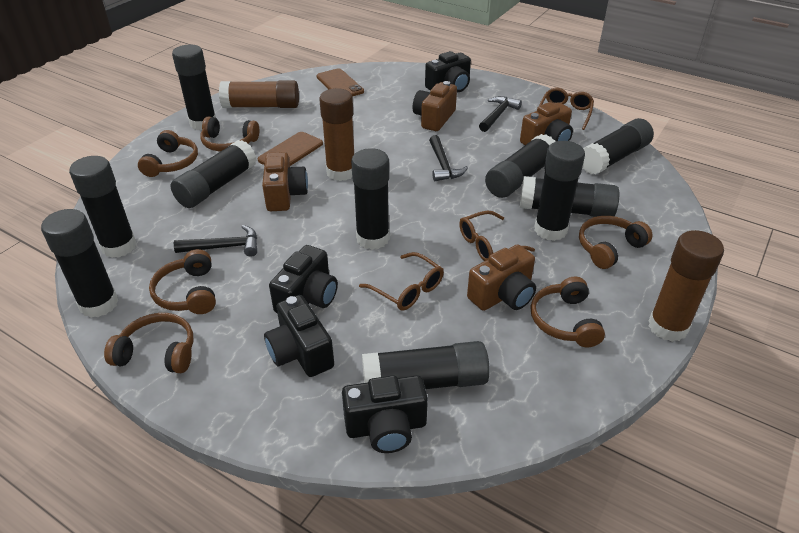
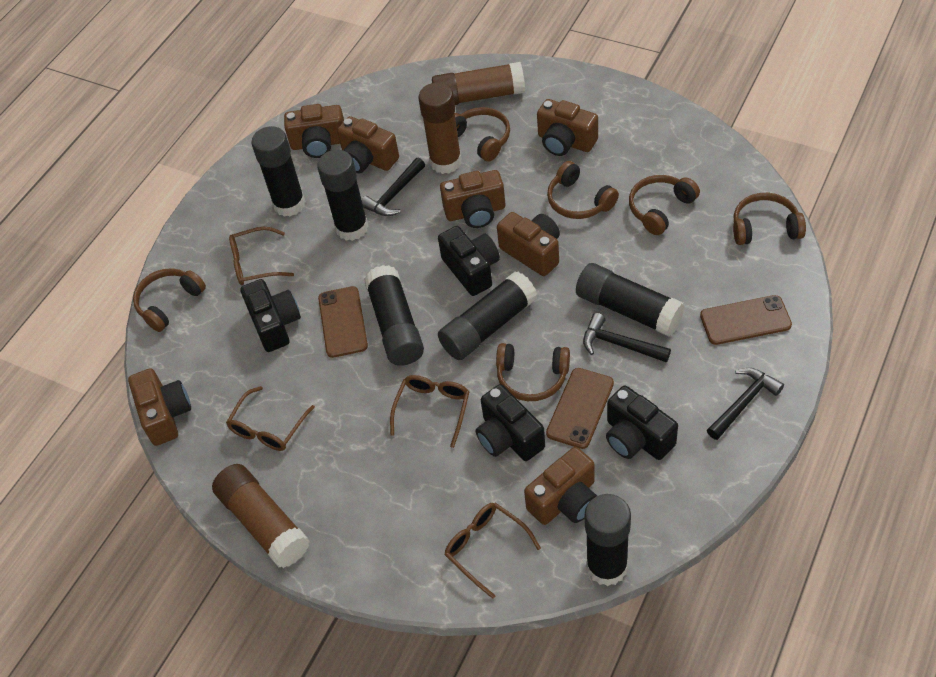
black glue stick: [41,209,118,318] [69,156,137,258] [170,140,257,208] [172,44,216,130] [351,148,390,250] [362,341,490,389] [485,134,556,198] [520,176,619,217] [534,141,585,241] [582,118,654,175] = 10 -> [251,126,306,217] [317,150,368,241] [364,265,424,366] [438,272,537,360] [576,263,685,337] [585,494,631,586] = 6
brown camera: [262,152,308,211] [413,81,457,131] [467,244,536,311] [520,102,573,145] = 4 -> [128,368,191,446] [284,104,344,158] [337,116,399,173] [440,170,505,228] [497,212,560,276] [524,447,597,525] [537,99,598,156] = 7
brown glasses: [359,252,444,311] [459,210,535,261] [539,88,594,130] = 3 -> [226,386,315,451] [229,227,294,285] [390,375,469,448] [444,503,541,599] = 4
brown phone: [258,132,323,166] [316,68,364,96] = 2 -> [318,286,368,358] [546,368,614,449] [700,295,792,345] = 3

